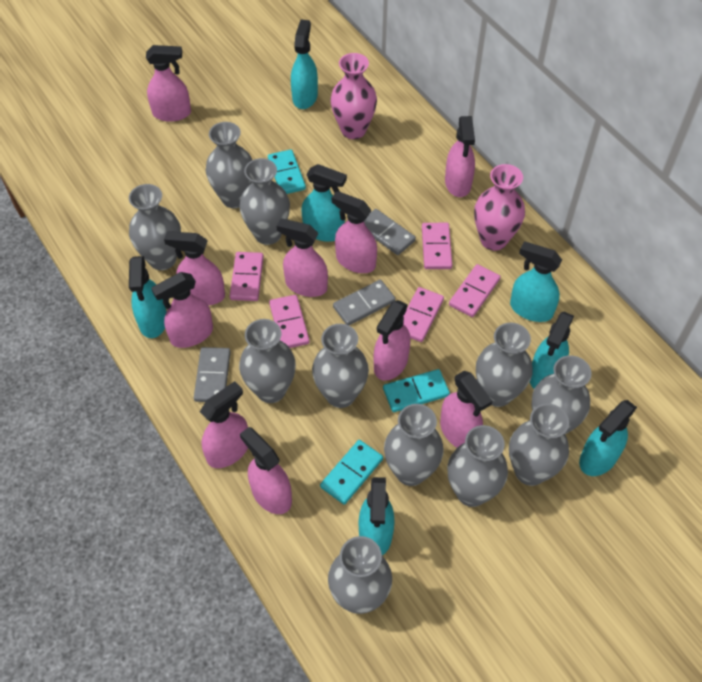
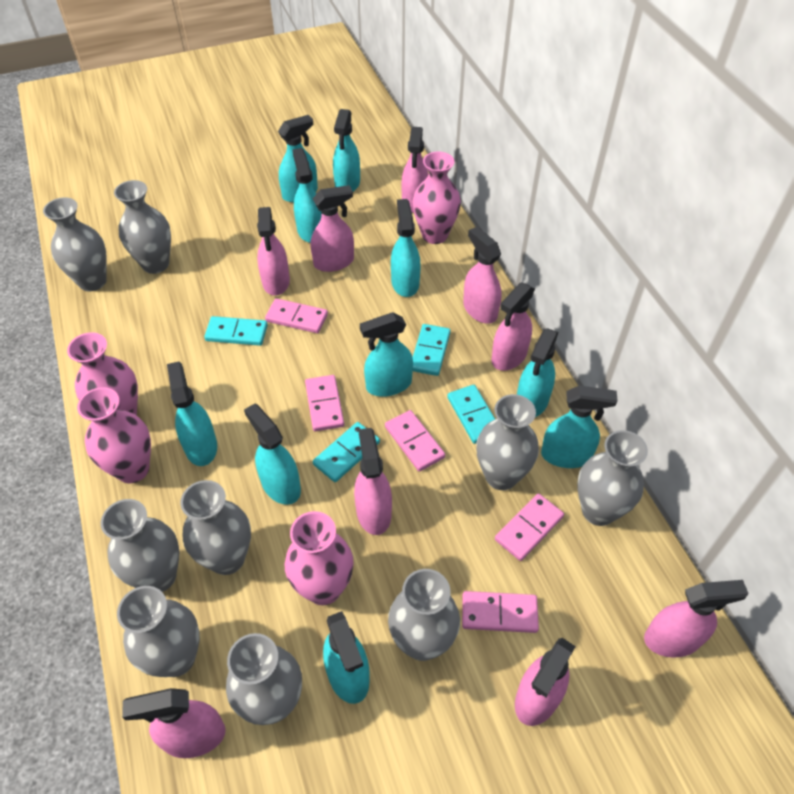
grey domino: [194,347,231,402] [333,280,395,325] [364,209,416,255] = 3 -> none = 0
grey vase: [129,184,181,270] [206,122,252,208] [239,158,290,245] [239,319,296,403] [312,324,369,408] [328,536,392,614] [384,404,444,486] [447,425,508,507] [476,323,533,407] [509,403,569,486] [531,355,591,434] = 11 -> [43,197,107,291] [101,499,180,592] [114,180,171,274] [117,586,200,677] [180,480,251,575] [226,633,302,725] [388,569,460,661] [476,394,539,490] [577,430,648,526] = 9
pink spray bottle: [146,45,191,122] [151,272,213,348] [164,231,225,305] [200,381,248,468] [240,427,292,514] [276,218,328,297] [332,191,377,273] [374,300,410,381] [440,371,492,447] [445,116,475,197] = 10 -> [122,688,226,758] [257,207,290,296] [310,185,354,272] [354,428,392,535] [402,127,428,213] [463,227,501,324] [491,282,535,371] [515,638,576,726] [644,580,749,658] = 9
pink vase: [331,53,377,139] [474,164,525,251] = 2 -> [67,332,138,415] [77,387,151,483] [285,511,354,605] [412,151,461,244] = 4
turquoise domino: [268,149,306,194] [320,440,383,505] [383,369,450,412] = 3 -> [204,316,268,346] [313,422,380,482] [413,324,451,376] [447,385,495,444] = 4
turquoise spray bottle: [129,256,167,338] [291,20,318,109] [301,164,347,242] [359,477,394,556] [510,241,562,322] [530,312,574,389] [579,400,637,476] = 7 -> [167,361,217,466] [244,404,301,505] [278,115,318,202] [293,148,322,243] [323,611,369,704] [333,109,360,192] [360,312,413,397] [391,199,421,297] [517,328,558,417] [541,385,618,468] = 10

